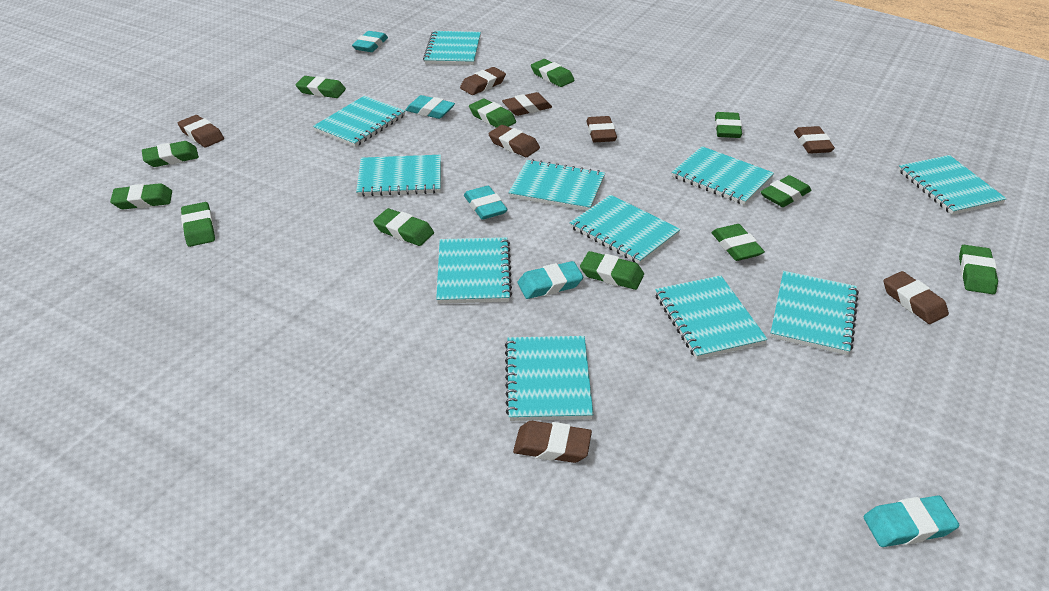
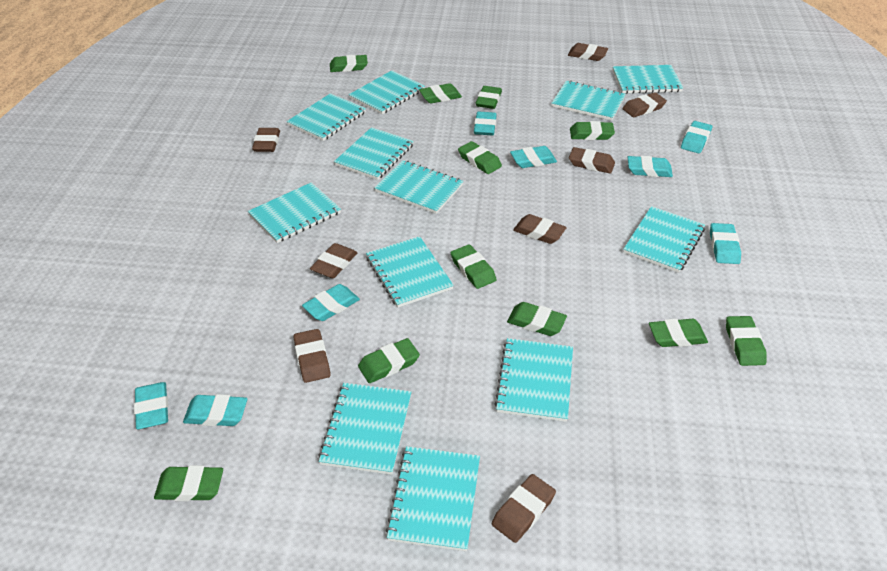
green eraser: [110,183,172,209] [142,141,199,167] [181,202,215,247] [295,76,346,98] [373,208,434,246] [469,98,516,128] [531,59,575,87] [580,251,644,290] [711,224,765,261] [715,112,742,138] [761,175,811,207] [959,245,998,294] = 12 -> [154,465,223,501] [330,55,368,72] [358,338,420,383] [419,83,462,103] [451,244,497,289] [458,141,502,174] [476,86,502,109] [507,302,567,336] [570,121,615,140] [649,319,708,347] [726,316,767,366] = 11
turquoise eraser: [352,31,388,52] [405,95,455,119] [464,186,508,220] [518,261,583,299] [864,496,960,547] = 5 -> [134,382,168,429] [183,394,247,426] [302,284,360,321] [474,111,497,135] [510,146,557,168] [628,156,673,177] [681,121,712,153] [710,223,741,264] = 8
turquoise notebook: [313,96,405,147] [356,155,441,196] [423,31,481,65] [436,237,512,304] [505,336,593,421] [508,159,605,211] [570,195,681,264] [655,275,768,359] [672,146,774,205] [770,271,859,355] [898,155,1007,215] = 11 -> [248,183,341,243] [287,93,366,141] [318,383,411,475] [334,127,414,180] [349,70,425,114] [366,236,454,307] [374,160,463,214] [386,446,480,551] [494,338,573,422] [552,80,626,121] [613,65,683,94] [623,206,705,273] = 12

